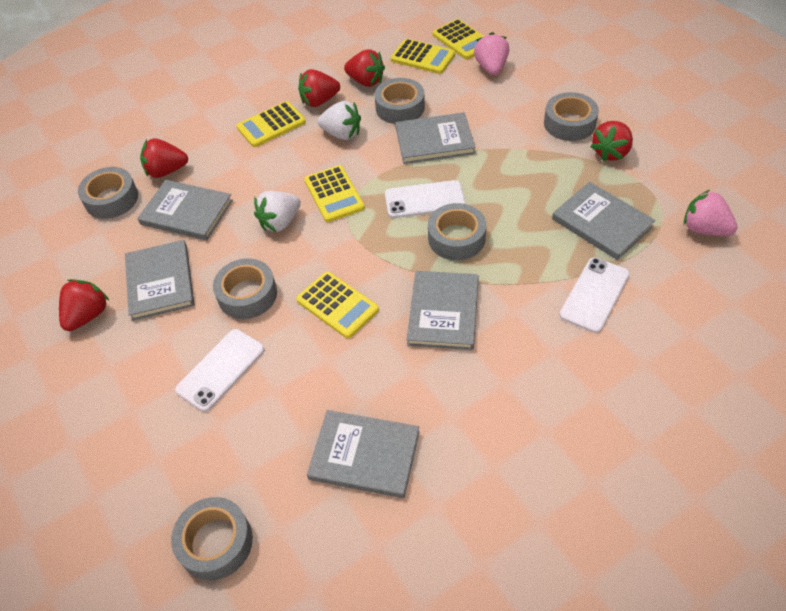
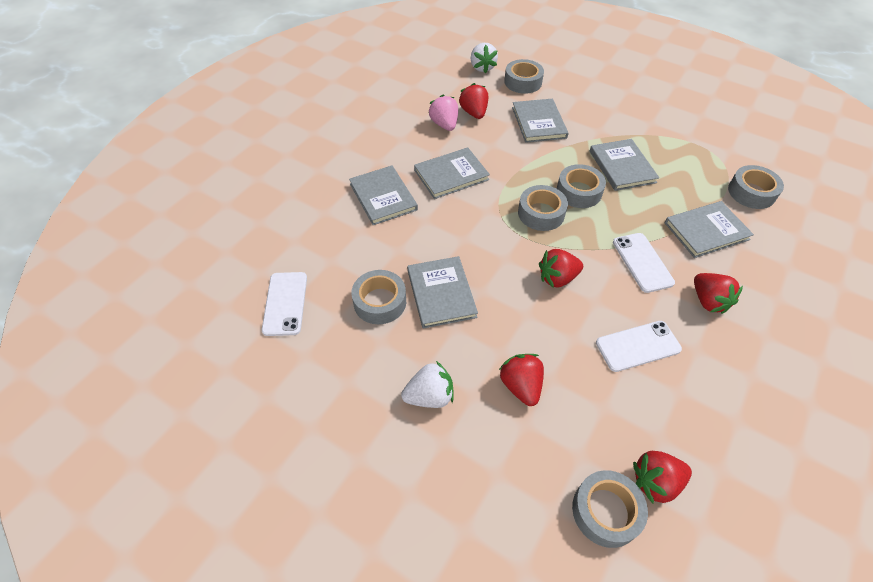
pink strawberry: [474,32,509,75] [684,190,737,236] = 2 -> [429,95,458,131] = 1
yellow calculator: [236,101,306,147] [296,271,379,338] [304,165,365,222] [391,39,455,74] [432,19,484,59] = 5 -> none = 0

